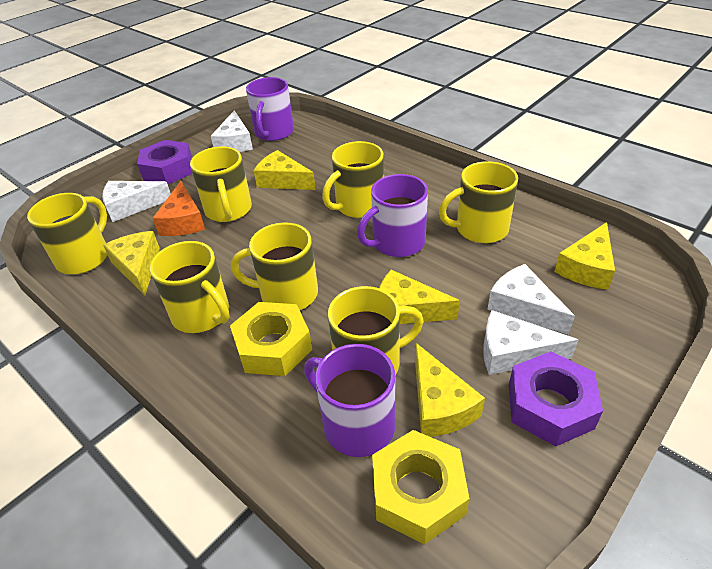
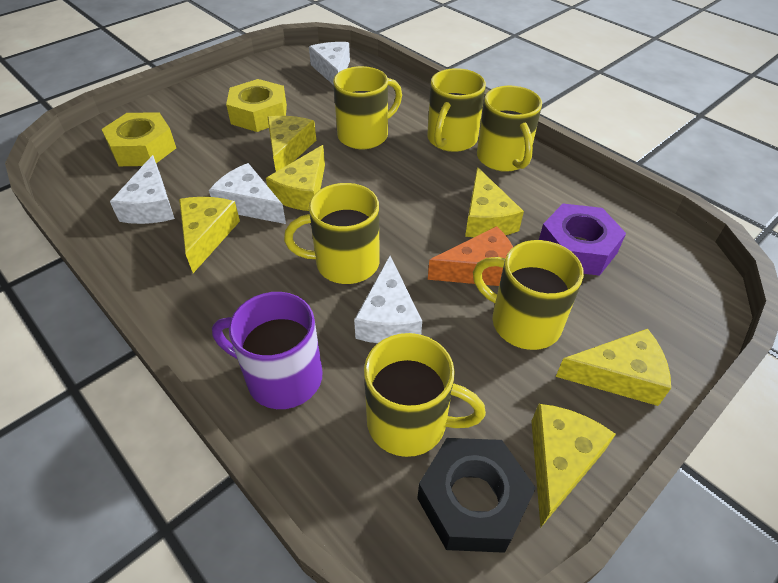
black nut: none = 0 -> [417,438,536,553] = 1
purple mug: [246,77,294,141] [304,344,395,457] [357,174,428,257] = 3 -> [212,292,323,409] = 1
purple nut: [137,140,192,184] [509,351,603,447] = 2 -> [539,204,626,276] = 1
yellow cheese: [103,231,160,296] [254,150,316,190] [379,270,460,324] [415,343,485,437] [554,222,615,290] = 5 -> [179,197,240,273] [266,145,325,211] [267,116,316,172] [465,167,524,237] [532,404,616,527] [556,329,671,406] = 6
yellow mug: [27,193,107,274] [150,241,230,333] [190,146,252,222] [231,222,318,310] [322,141,384,218] [328,286,424,375] [439,161,518,243] = 7 -> [284,183,380,284] [333,66,402,149] [364,333,486,457] [427,68,486,152] [473,240,584,350] [477,86,542,172] = 6

